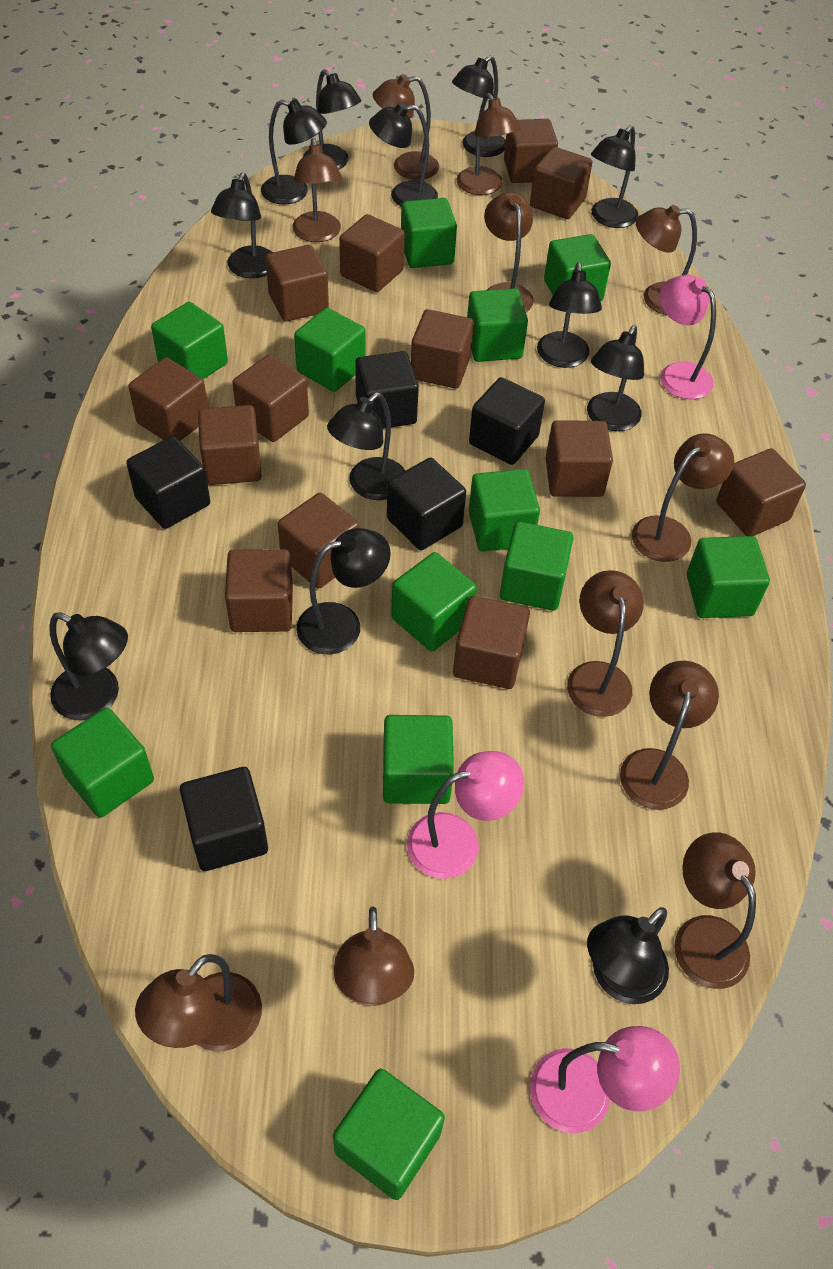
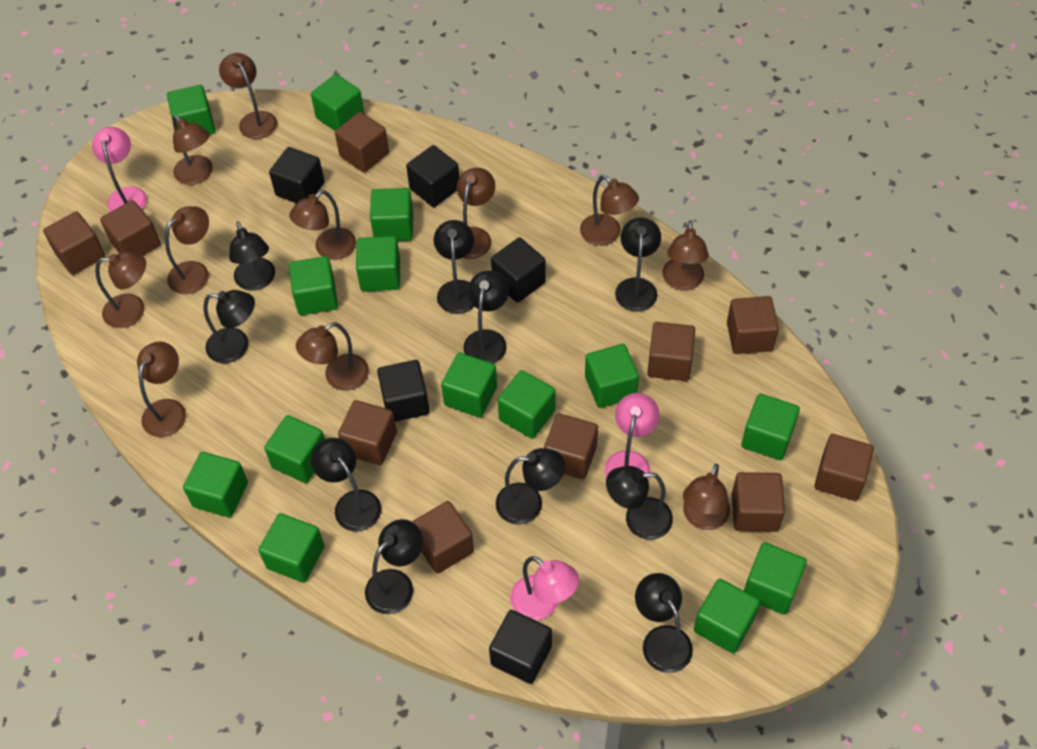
black lamp: [49,612,128,720] [211,173,273,278] [261,100,327,204] [297,528,391,654] [303,69,361,170] [327,392,405,500] [369,102,438,207] [452,55,506,157] [537,262,602,368] [587,325,644,431] [587,907,669,1004] [591,125,638,228] = 12 -> [204,290,255,363] [229,221,275,291] [311,438,381,531] [365,519,423,614] [434,220,475,314] [463,270,509,364] [496,448,565,524] [606,466,673,540] [615,217,661,312] [635,573,693,673] = 10
brown cube: [128,357,208,441] [198,405,262,485] [225,549,293,632] [232,355,309,442] [265,245,329,322] [278,493,359,589] [339,214,405,292] [411,309,474,389] [453,596,530,689] [504,119,558,183] [530,147,592,219] [546,420,613,497] [716,448,806,536] = 13 -> [43,211,105,275] [100,200,161,256] [335,112,389,173] [338,400,397,465] [412,501,474,574] [544,413,598,479] [647,322,695,381] [727,296,779,354] [732,472,785,532] [814,434,874,501] = 10
green cube: [51,707,154,818] [151,302,228,379] [294,308,366,392] [333,1069,445,1200] [383,715,454,804] [391,552,477,651] [401,198,457,268] [467,288,528,362] [469,469,540,552] [500,522,573,611] [544,234,611,301] [687,536,770,618] = 12 -> [167,85,215,135] [183,452,248,518] [258,513,325,583] [264,415,325,483] [289,256,338,315] [311,74,364,131] [356,236,400,291] [370,188,413,241] [441,352,497,418] [498,370,555,439] [585,344,639,408] [694,579,760,654] [741,394,800,460] [744,542,807,614] = 14

